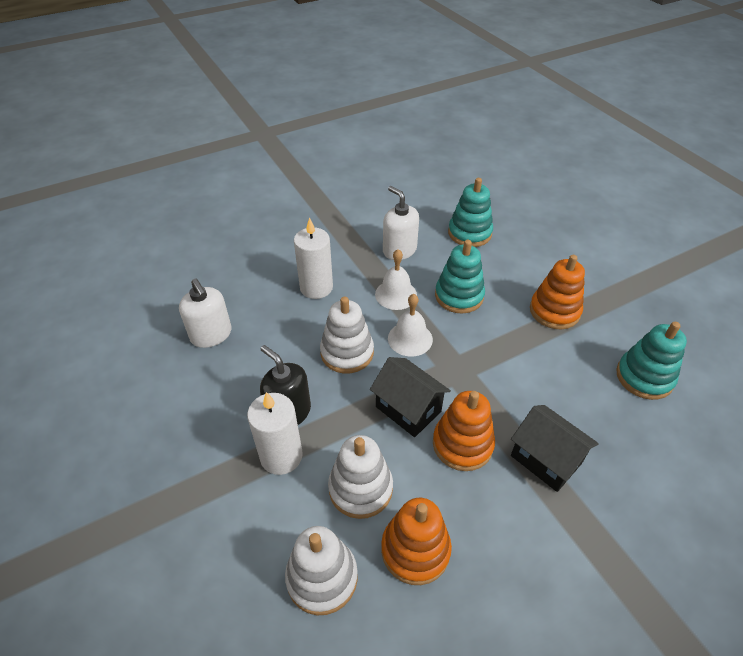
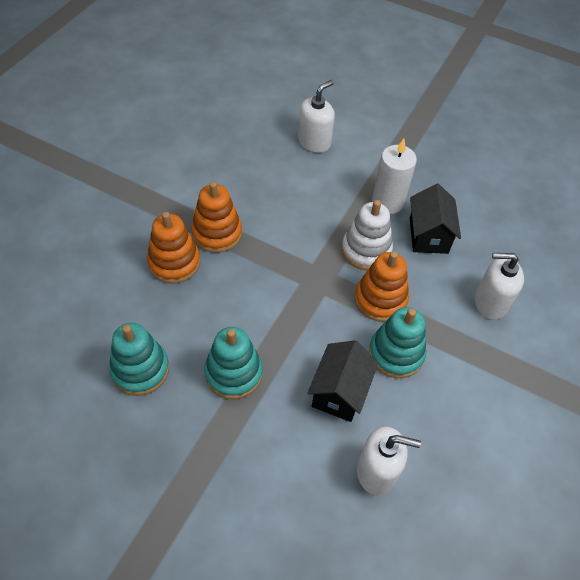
black soap dispenser: [260,345,311,425] = 1 -> none = 0
white bell: [375,249,417,310] [388,294,433,357] = 2 -> none = 0
white candle: [247,392,303,475] [294,217,333,299] = 2 -> [372,139,417,214] = 1
white soap dispenser: [179,279,232,348] [383,186,419,260] = 2 -> [298,80,335,153] [357,426,421,496] [475,253,524,320] = 3
white stacking toy: [285,526,358,615] [320,297,374,373] [328,435,393,519] = 3 -> [341,200,393,270] = 1

